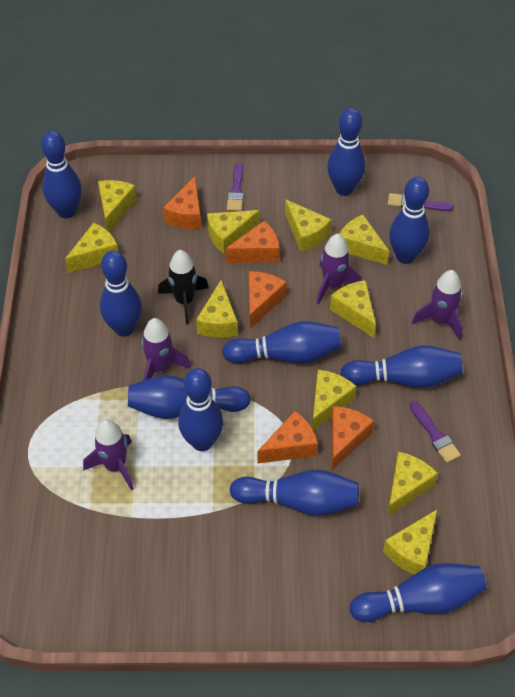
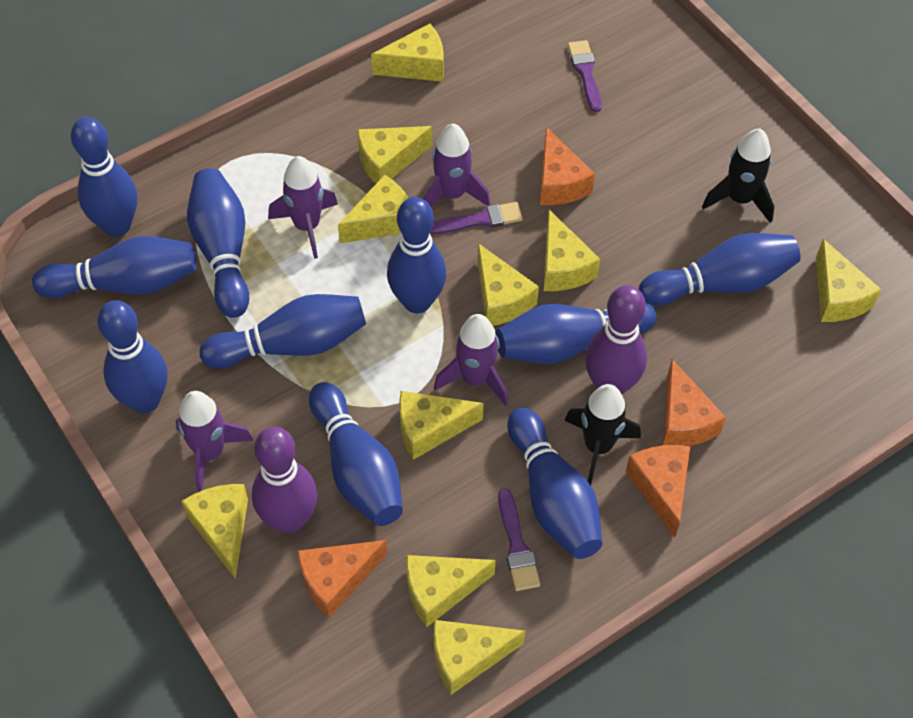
black rocket: [158,250,209,325] = 1 -> [565,384,641,485] [702,129,774,223] = 2
orange cheese: [163,177,201,229] [225,221,280,263] [249,271,287,328] [257,411,318,464] [331,406,374,470] = 5 -> [297,540,387,618] [540,127,595,205] [626,445,690,537] [663,359,726,446] = 4
purple bowling pin: none = 0 -> [252,427,317,533] [585,285,647,394] = 2

